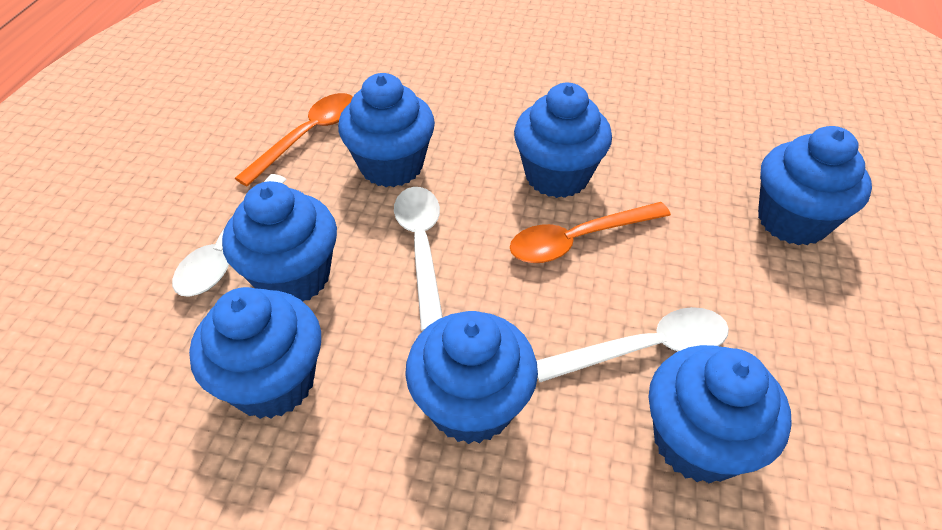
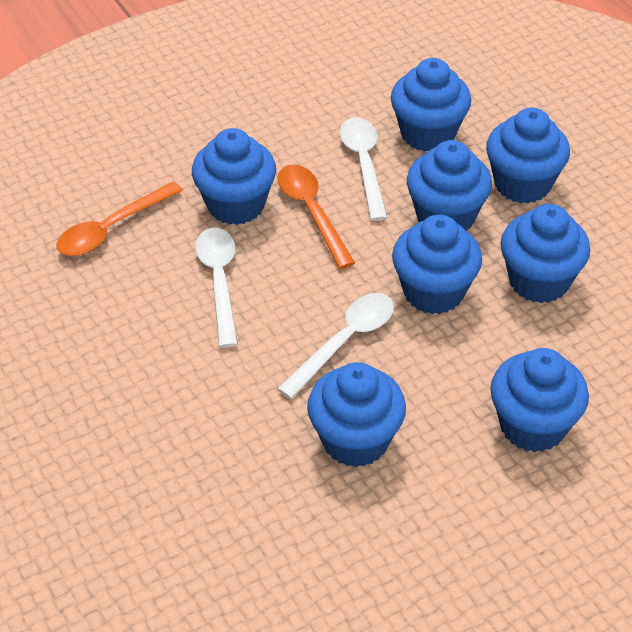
blue cupcake: [189,287,321,419] [222,181,337,301] [338,73,435,187] [405,311,538,444] [514,83,612,198] [649,345,792,483] [758,126,872,245] = 7 -> [192,128,276,225] [307,362,406,467] [391,58,471,152] [392,214,482,314] [407,140,492,231] [486,107,570,204] [490,348,589,452] [500,204,590,303] = 8

